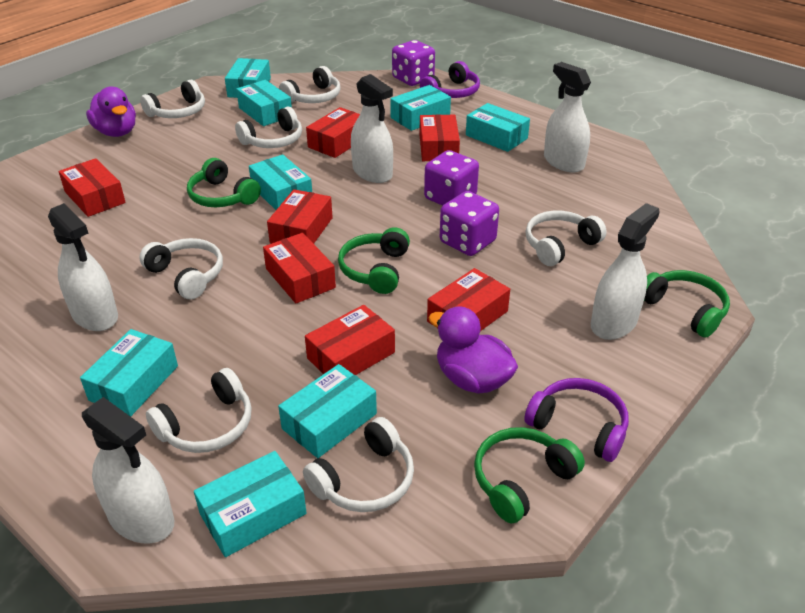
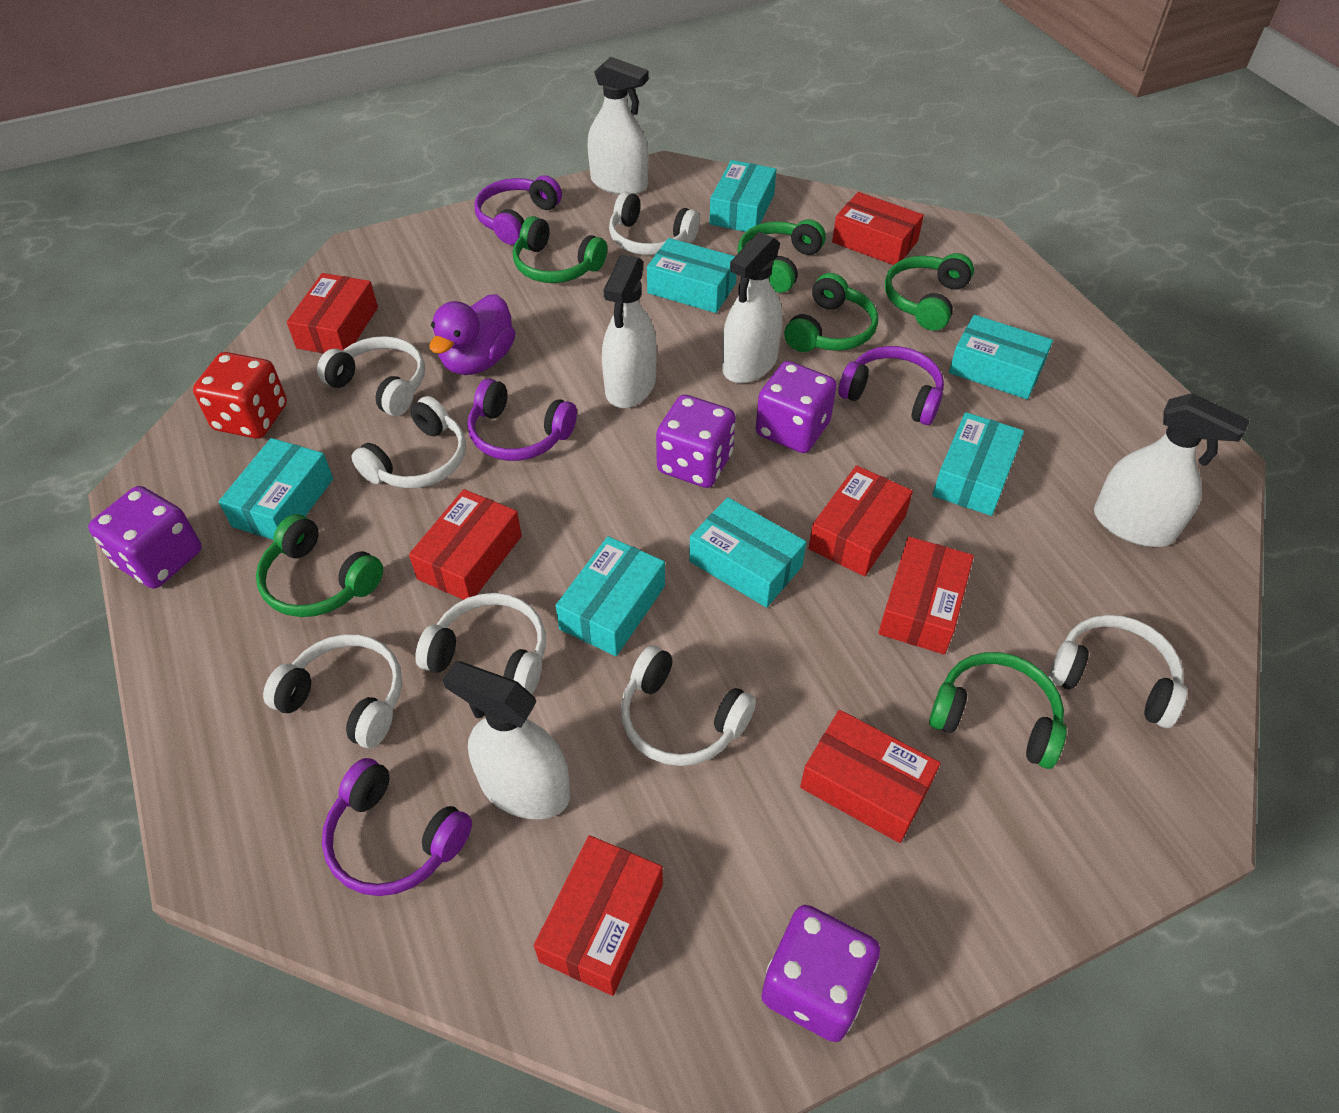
green headphones: [187,158,261,207] [338,227,410,294] [474,427,585,523] [644,270,730,338] = 4 -> [256,514,383,617] [513,216,607,283] [737,219,826,293] [784,273,878,352] [885,253,974,331] [929,652,1067,769] = 6
purple dice: [392,40,435,86] [424,150,479,206] [440,191,499,256] = 3 -> [88,486,202,589] [656,395,736,488] [756,361,837,453] [761,905,880,1042] = 4
purple duck: [86,86,136,137] [428,306,518,394] = 2 -> [429,294,515,375] = 1
purple headphones: [420,61,480,98] [524,378,629,462] = 2 -> [322,758,472,896] [468,379,577,461] [474,175,562,245] [838,346,944,425] = 4
red dice: none = 0 -> [193,352,287,439] = 1
turquoise box: [80,329,178,417] [194,451,307,557] [225,58,271,98] [236,80,292,126] [249,154,312,210] [278,364,377,458] [390,85,451,131] [466,103,530,152] = 8 -> [218,438,333,540] [556,536,665,656] [647,238,737,313] [689,497,806,608] [709,160,776,232] [933,412,1024,516] [949,315,1053,399] = 7

